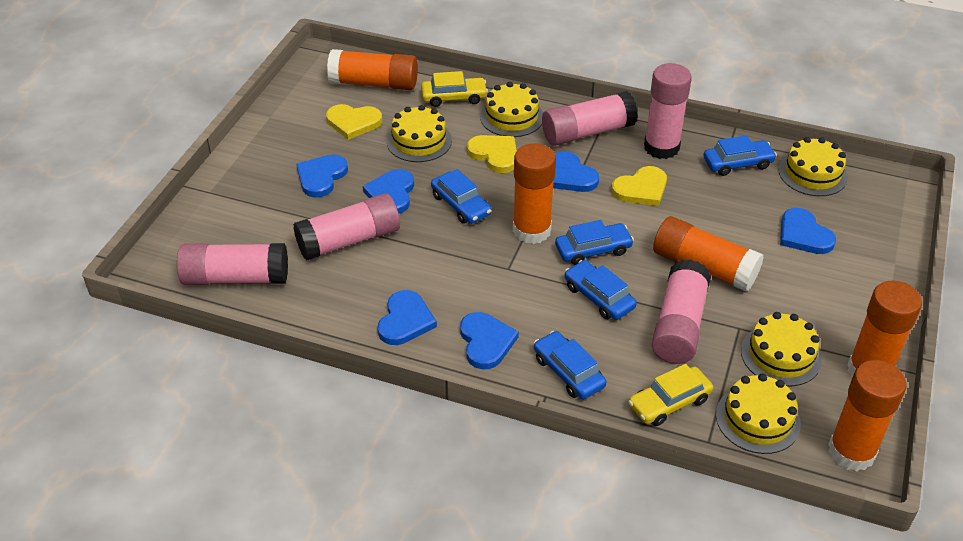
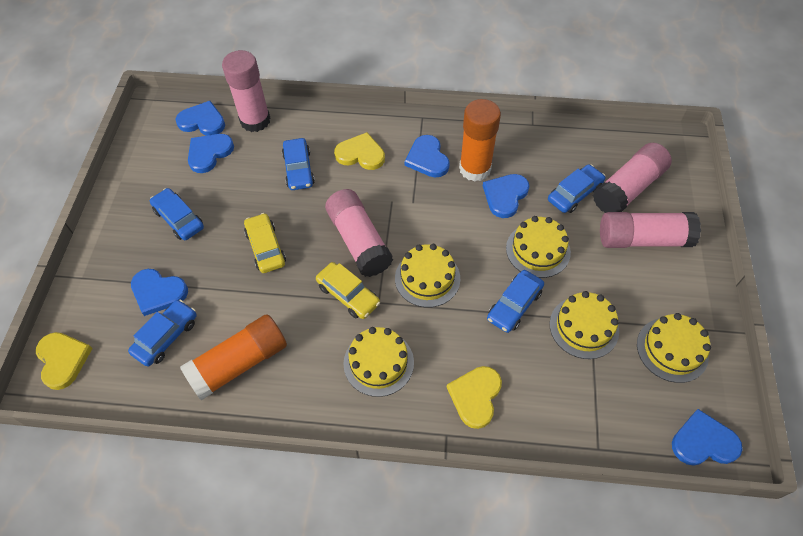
orange glue stick: [327,49,418,90] [513,143,556,244] [653,216,764,291] [828,360,907,472] [847,281,922,378] = 5 -> [180,314,287,400] [459,99,501,182] = 2
pink glue stick: [177,243,288,285] [293,193,400,261] [542,91,638,146] [644,63,692,159] [652,259,711,364] = 5 -> [222,50,270,132] [325,189,393,277] [593,143,672,213] [600,212,701,248] = 4

